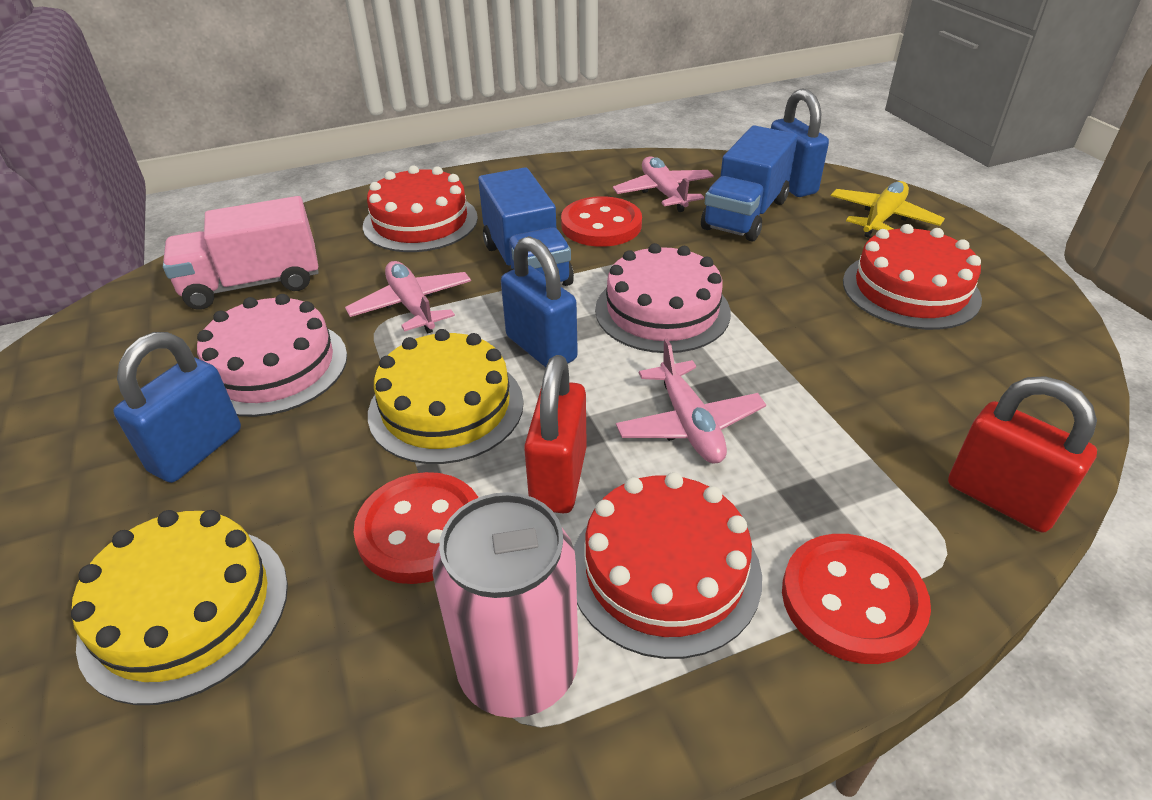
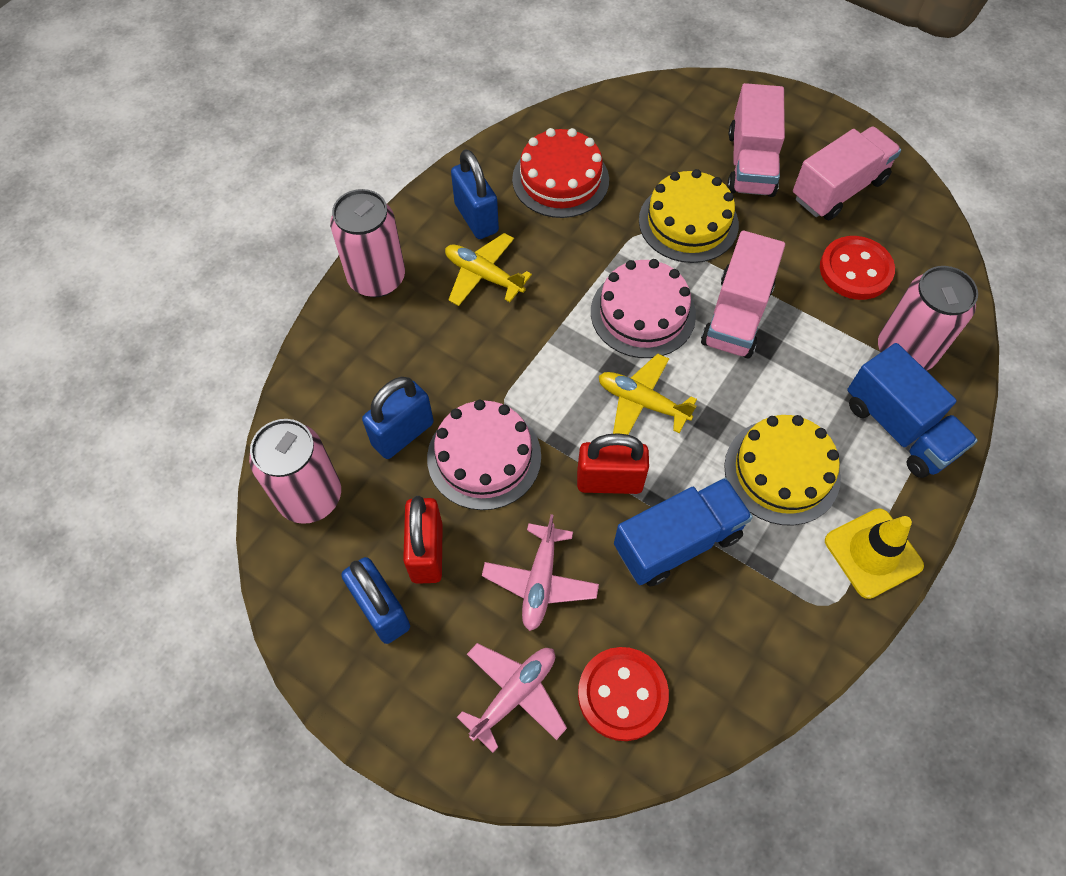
pink can: [433,492,579,718] = 1 -> [249,419,341,524] [330,189,405,297] [878,266,978,371] = 3
pink plane: [345,261,471,334] [613,157,714,212] [616,339,766,464] = 3 -> [457,643,567,753] [482,514,599,631] = 2
pink truck: [163,196,319,310] = 1 -> [701,230,785,359] [727,83,785,197] [793,127,901,220] = 3
red button: [354,472,478,584] [561,196,642,247] [782,534,931,664] = 3 -> [578,647,669,741] [820,236,895,300] = 2
red cake: [363,165,478,252] [573,472,762,659] [843,224,982,330] = 3 -> [512,128,609,218] = 1
yellow plane: [831,181,945,238] = 1 -> [445,233,532,306] [599,354,697,435] = 2
yellow traffic cone: none = 0 -> [825,508,924,599] = 1

